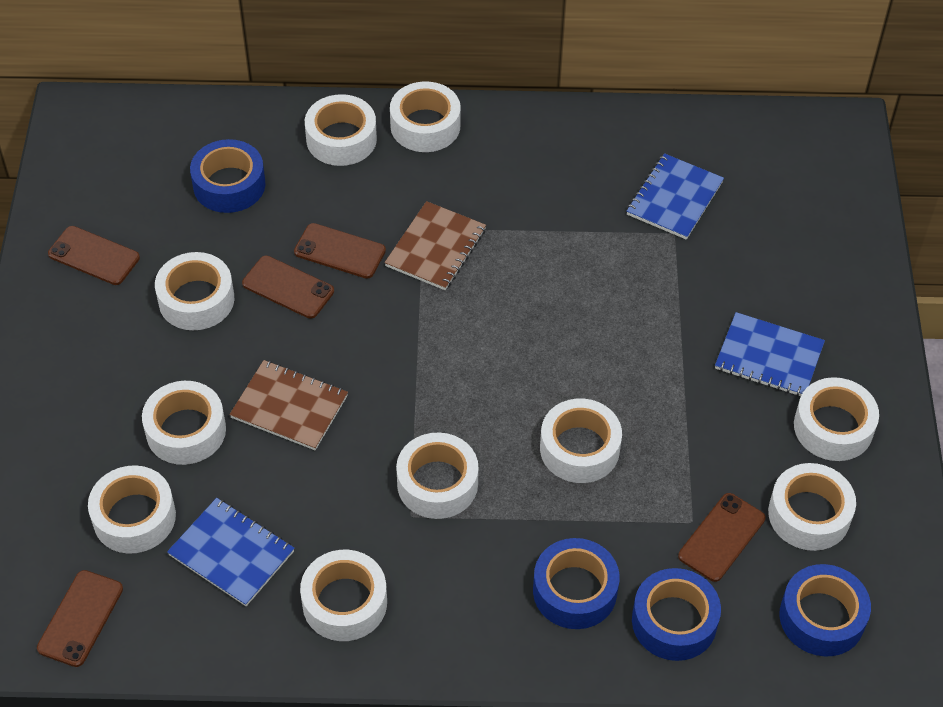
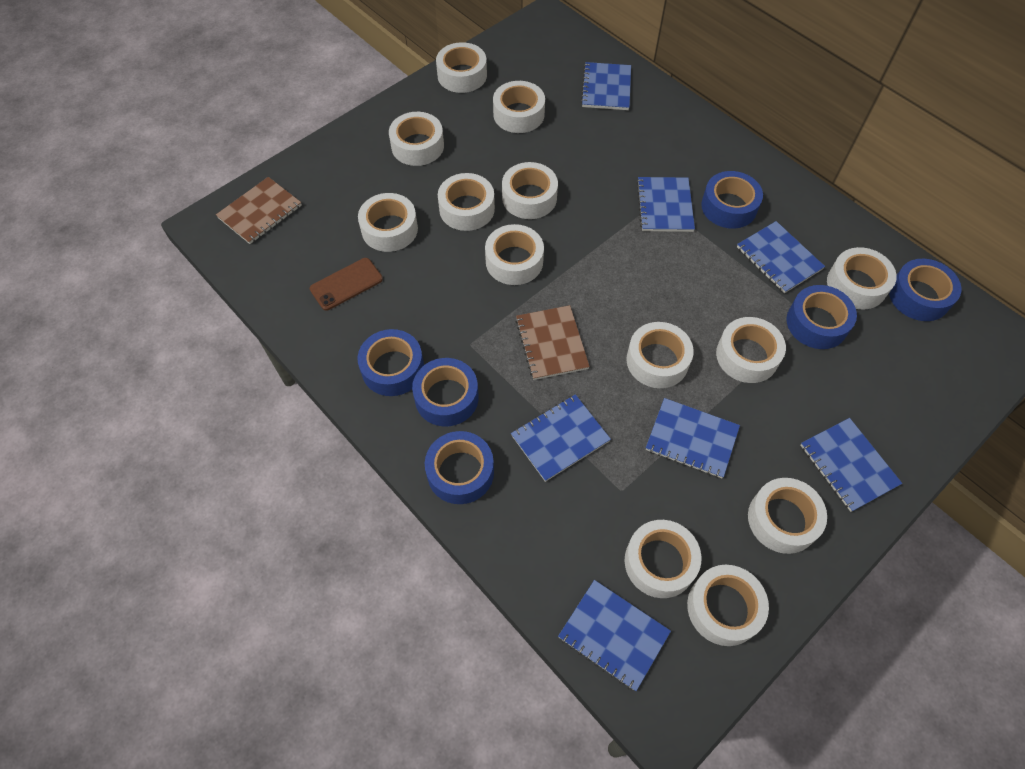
blue notebook: [167,498,295,606] [627,153,724,240] [715,312,825,397] = 3 -> [511,394,611,482] [558,580,671,691] [581,62,631,110] [637,177,695,232] [646,398,740,478] [737,221,825,293] [800,418,902,512] = 7
blue tape: [190,139,265,213] [533,538,620,629] [632,568,721,661] [779,564,871,657] = 4 -> [358,329,424,396] [412,358,479,426] [425,431,494,504] [701,171,763,229] [787,285,857,349] [889,259,962,321] = 6
brown phone: [37,570,123,667] [48,226,140,285] [242,256,334,319] [294,223,386,278] [678,493,765,582] = 5 -> [310,258,383,311] = 1
white tape: [88,465,176,553] [142,381,226,465] [155,252,234,330] [300,550,387,641] [305,94,377,166] [390,81,461,152] [396,433,479,519] [540,398,622,483] [768,463,856,551] [794,377,879,461] = 10 -> [358,193,418,252] [389,112,444,166] [436,42,487,93] [438,173,495,231] [485,224,544,285] [493,81,545,133] [502,162,558,219] [624,520,701,598] [627,322,694,388] [687,565,769,646] [716,317,786,383] [748,478,827,554] [827,247,897,310] = 13

